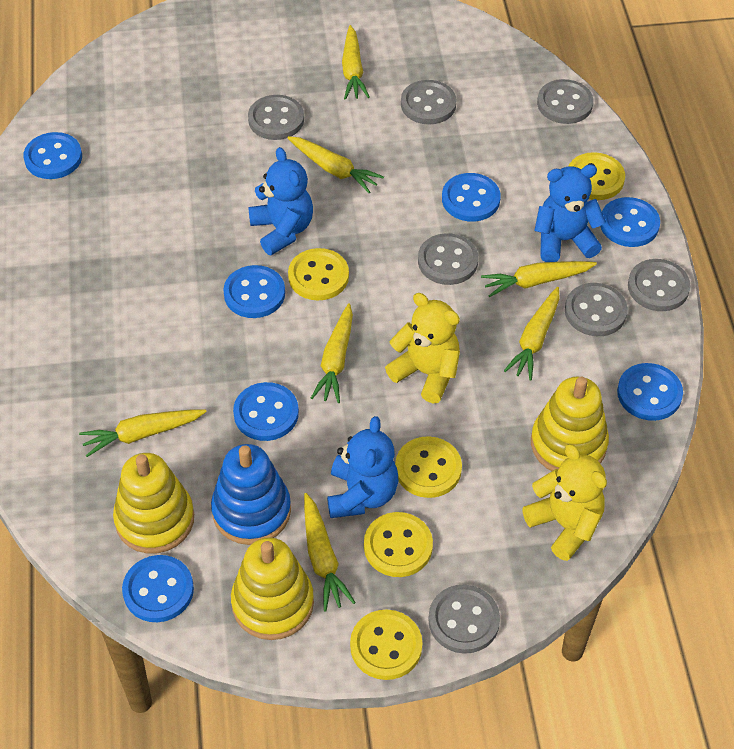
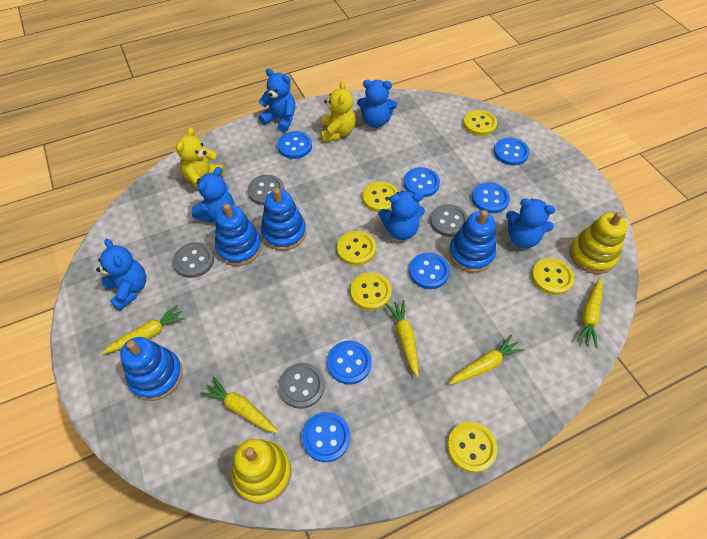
blue stacking toy: [211,444,291,545] = 1 -> [120,337,183,401] [215,204,262,266] [261,188,306,251] [449,210,496,273] = 4
blue teddy bear: [248,147,313,255] [327,416,398,518] [534,164,606,262] = 3 -> [96,238,146,311] [192,167,234,223] [259,69,295,132] [357,80,397,128] [378,190,425,240] [506,198,556,248] = 6
grey button: [248,95,304,140] [401,80,457,125] [418,233,478,285] [428,585,500,654] [537,79,594,124] [565,283,628,336] [628,259,691,311] = 7 -> [173,242,214,278] [248,175,284,205] [278,363,325,409] [430,204,468,237] = 4
yellow button: [288,248,349,300] [350,610,422,680] [364,512,433,577] [395,436,462,498] [568,152,625,200] = 5 -> [337,231,376,266] [351,272,392,310] [362,181,398,212] [447,422,497,473] [463,110,497,136] [532,258,574,295] = 6
yellow carrot: [79,409,207,457] [287,136,384,193] [304,493,356,612] [311,303,353,403] [342,25,370,100] [481,261,597,297] [504,287,560,381] = 7 -> [102,305,186,354] [200,377,279,433] [386,300,419,377] [449,335,524,385] [577,278,603,348] = 5
yellow stacking toy: [113,453,194,554] [231,537,314,640] [531,377,609,471] = 3 -> [231,439,291,504] [569,212,628,274] = 2

